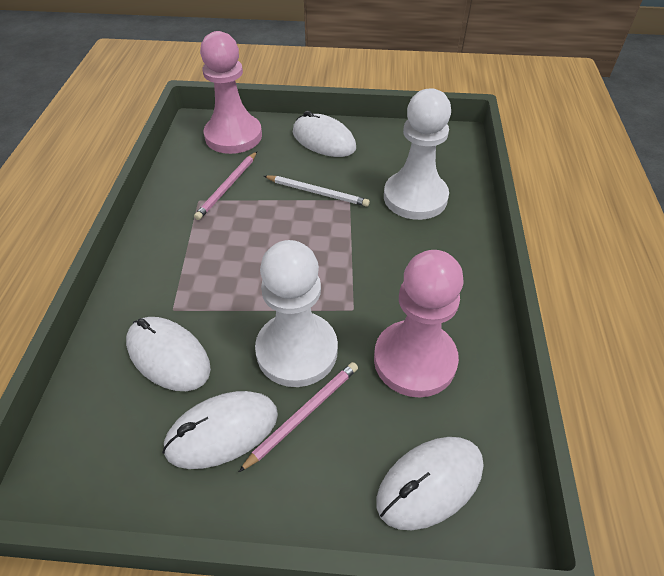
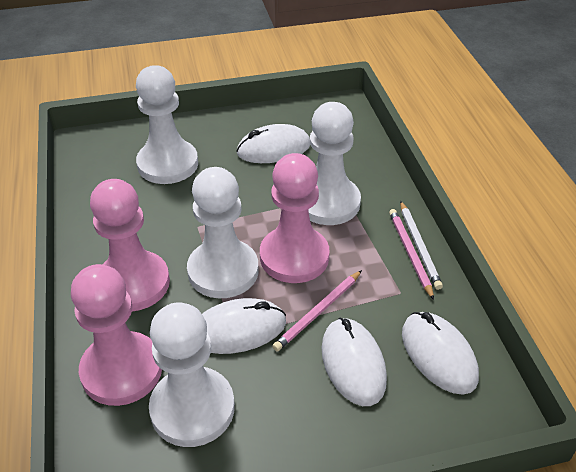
pink pawn: [200,31,262,154] [374,250,464,397] = 2 -> [71,264,162,406] [90,179,170,311] [260,153,330,283] = 3
white pawn: [255,240,338,387] [384,88,451,220] = 2 -> [136,65,198,184] [149,302,235,447] [187,167,259,298] [308,102,361,225] = 4

